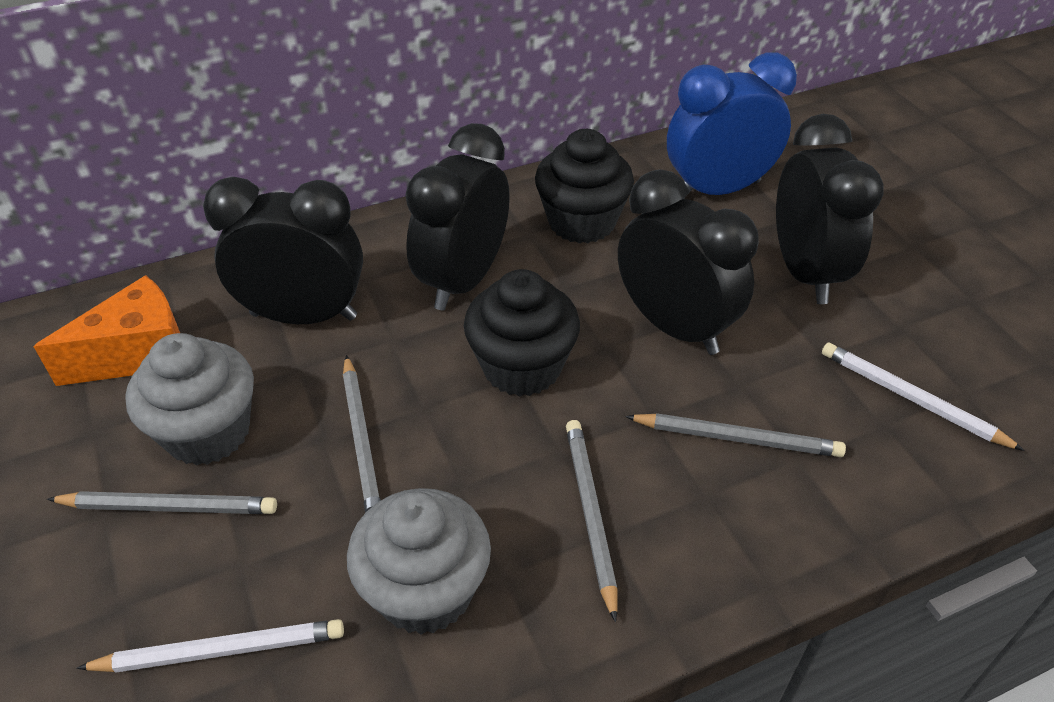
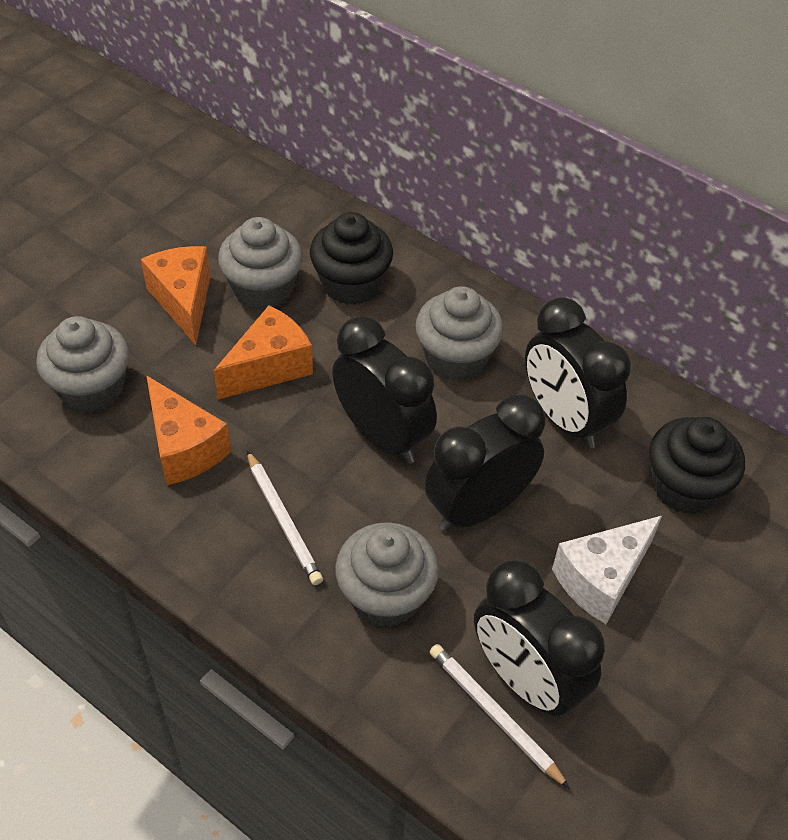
blue clock: [667,52,797,199] = 1 -> none = 0
grey cupcake: [125,333,254,466] [347,488,491,635] = 2 -> [36,316,129,413] [218,217,303,310] [335,522,439,627] [415,286,503,381] = 4
grey pencil: [47,491,277,514] [343,355,381,513] [566,420,617,622] [625,413,846,457] = 4 -> none = 0
orange cheese: [33,275,180,386] = 1 -> [141,246,211,345] [146,375,231,485] [214,305,313,400] = 3
white cheese: none = 0 -> [552,516,662,624] = 1

